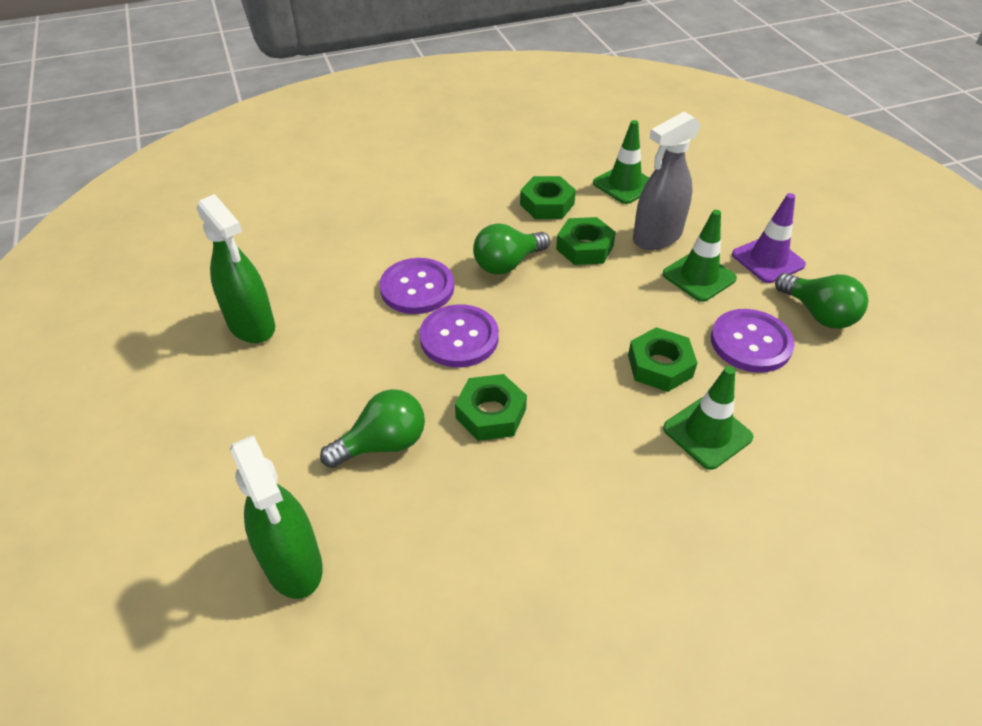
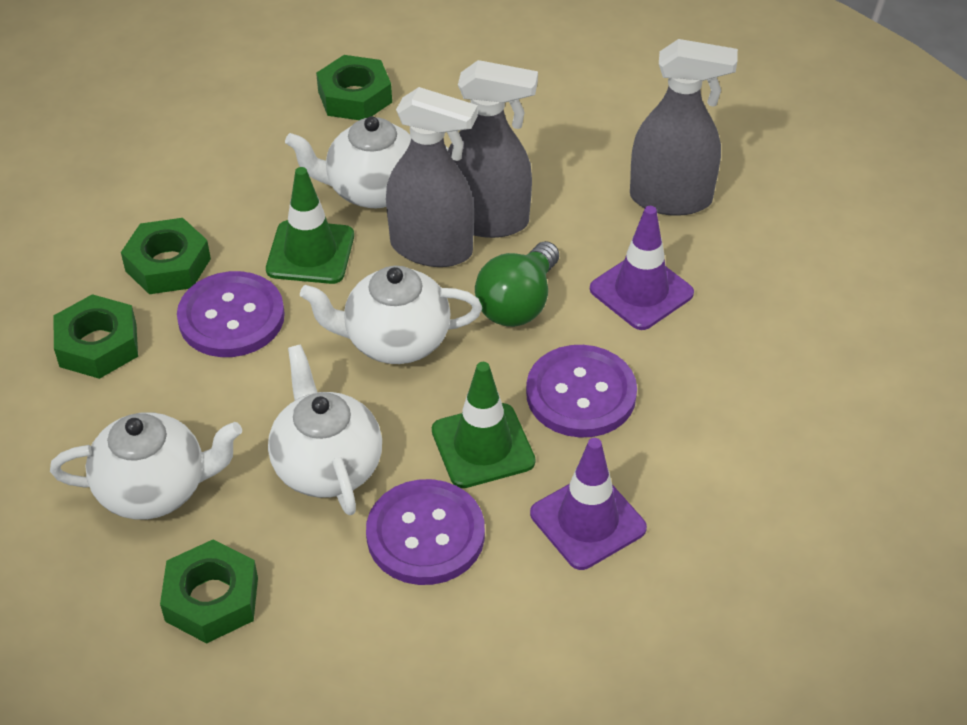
green light bulb: [320,389,425,468] [473,223,550,275] [775,273,868,329] = 3 -> [475,241,559,327] = 1
green spray bottle: [196,194,275,343] [230,435,323,599] = 2 -> none = 0
green traffic cone: [593,120,649,204] [663,210,737,302] [663,366,753,470] = 3 -> [266,167,354,284] [432,362,535,488] = 2
grey spray bottle: [633,112,701,250] = 1 -> [386,87,478,267] [448,60,538,238] [630,39,738,216] = 3
purple traffic cone: [732,193,806,283] = 1 -> [530,438,647,570] [590,206,694,330] = 2
white teapot: none = 0 -> [50,412,242,520] [268,345,382,515] [285,116,449,208] [300,266,482,364] = 4

